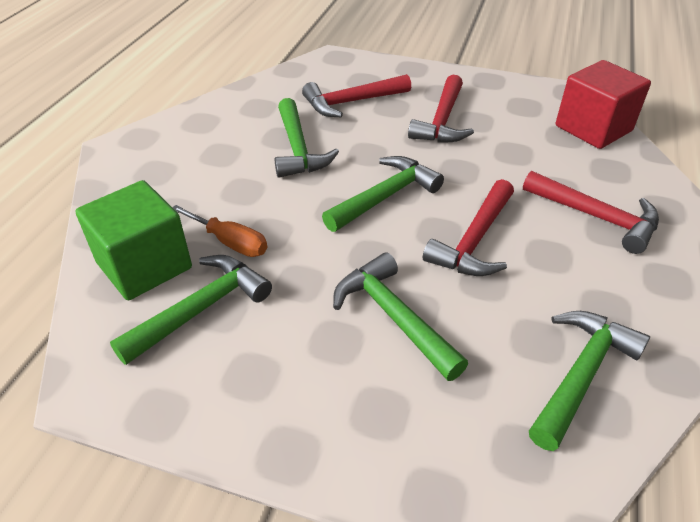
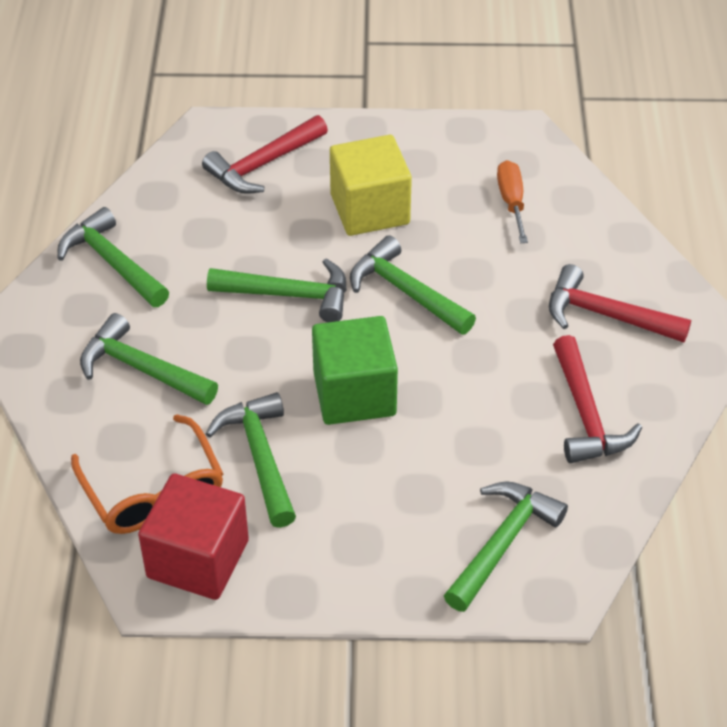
green hammer: [110,255,272,365] [274,98,339,178] [322,156,444,232] [333,252,468,381] [529,311,650,451] = 5 -> [58,207,169,307] [80,313,218,405] [206,392,296,528] [207,258,347,322] [350,235,476,335] [444,481,568,612] = 6
orange glasses: none = 0 -> [71,414,223,534] = 1
red hammer: [302,74,411,117] [408,75,474,143] [423,179,514,276] [523,171,659,254] = 4 -> [202,115,328,194] [549,264,691,343] [553,335,642,463] = 3
yellow cube: none = 0 -> [330,135,412,236] = 1

